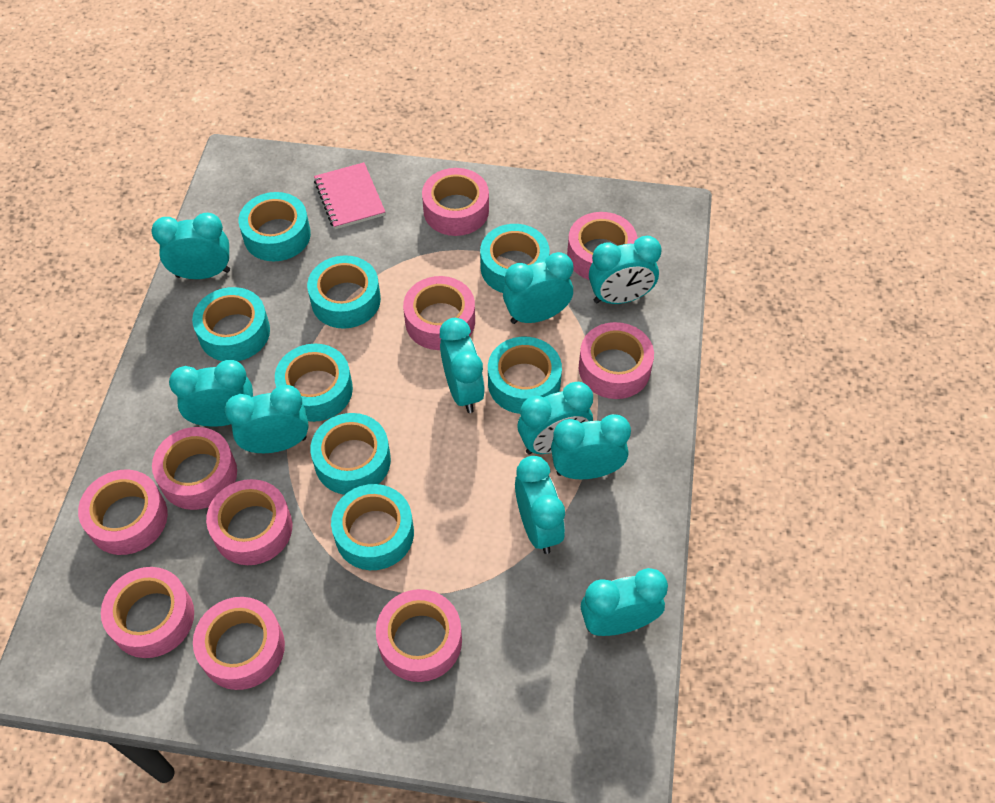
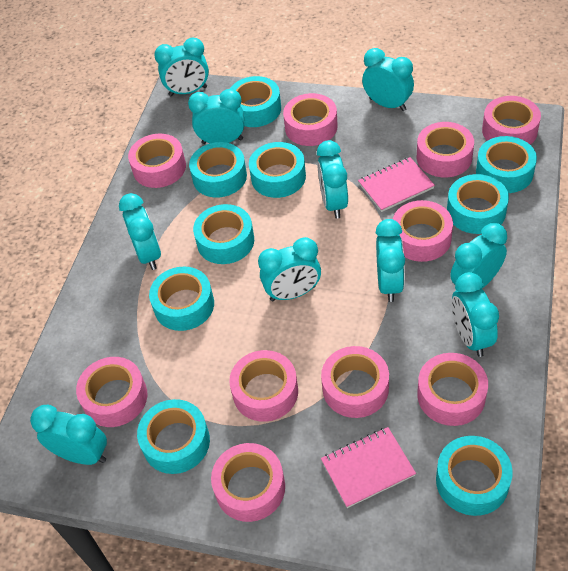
pink notebook: [314,162,385,229] = 1 -> [321,427,416,508] [358,157,435,212] = 2
turquoise tape: [192,287,270,361] [238,192,311,261] [275,344,353,422] [307,255,381,329] [311,413,391,495] [331,484,414,570] [480,224,549,293] [488,337,562,414] = 8 -> [137,399,210,474] [149,267,214,331] [189,142,247,197] [193,204,254,264] [230,76,281,127] [249,142,306,198] [436,436,513,516] [447,174,509,234] [476,136,537,193] = 9

